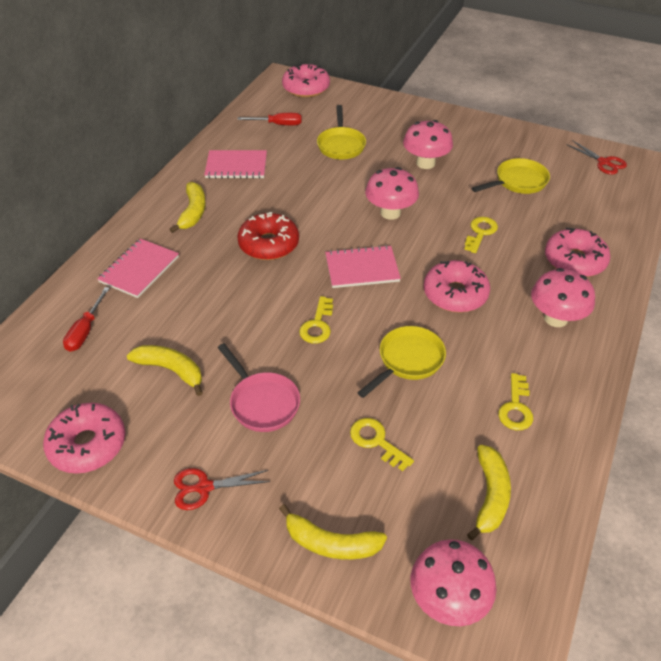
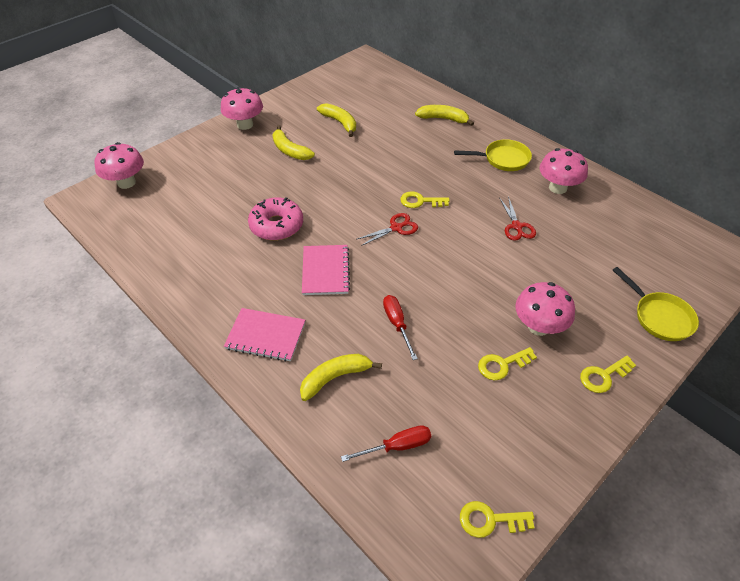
pink donut: [43,403,125,474] [282,63,330,98] [424,260,490,313] [545,227,611,277] = 4 -> [248,197,303,241] = 1
pink notebook: [97,238,179,298] [204,150,267,179] [325,245,401,288] = 3 -> [224,308,305,362] [302,245,350,295] = 2
pink pan: [217,343,300,432] = 1 -> none = 0
red donut: [237,212,299,260] = 1 -> none = 0
yellow pan: [317,105,366,159] [357,326,446,398] [472,158,550,194] = 3 -> [454,139,532,171] [613,267,699,341] = 2

